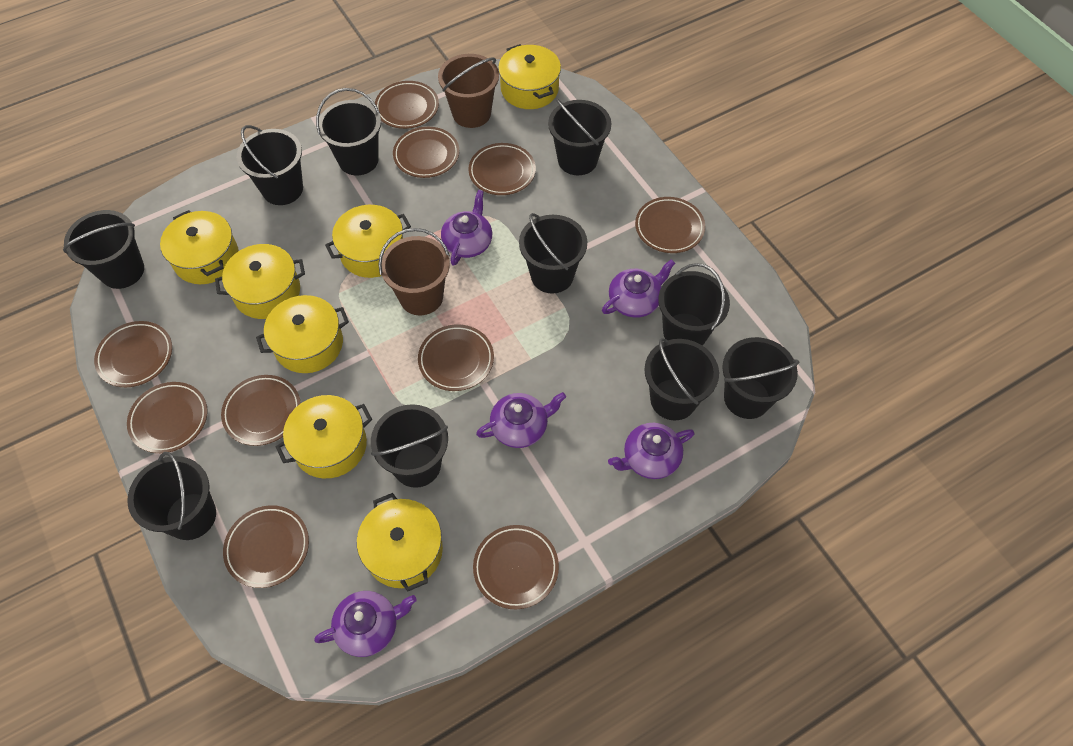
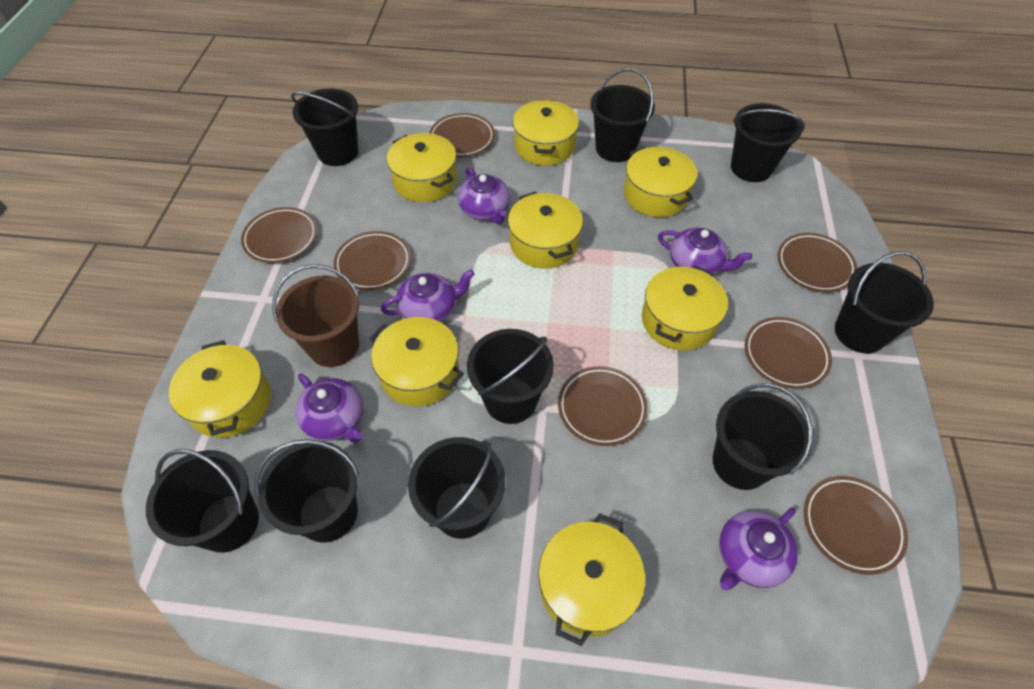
black bucket: [63,210,144,289] [127,452,216,540] [237,125,303,205] [316,88,381,176] [371,404,448,488] [519,213,587,294] [548,99,611,175] [644,338,719,420] [658,263,730,346] [722,337,799,419] = 10 -> [146,449,259,553] [254,439,359,543] [291,88,358,166] [408,437,505,539] [467,329,554,424] [590,68,655,162] [713,383,813,490] [731,103,805,182] [835,251,934,353] = 9
brown bucket: [378,228,450,315] [438,54,499,128] = 2 -> [272,264,359,367] = 1
brown plate: [94,321,172,387] [127,382,208,453] [221,375,301,446] [223,505,309,588] [375,81,439,129] [393,127,459,178] [418,325,494,391] [468,143,536,195] [473,525,559,609] [635,197,705,253] = 10 -> [241,207,317,263] [334,231,411,290] [429,113,495,157] [558,366,648,446] [745,317,832,389] [777,233,857,292] [804,476,908,575] = 7
yellow pot: [160,210,239,284] [215,244,305,319] [256,295,349,373] [276,395,372,478] [325,205,411,278] [357,493,443,592] [498,44,561,109] = 7 -> [169,340,271,438] [369,317,464,407] [387,133,457,202] [508,192,583,269] [513,100,579,166] [538,513,645,646] [624,147,697,217] [642,266,728,351] = 8

